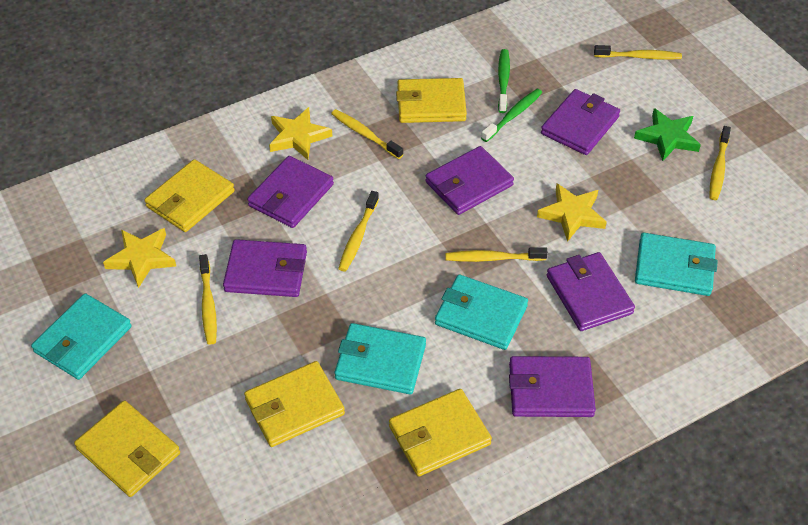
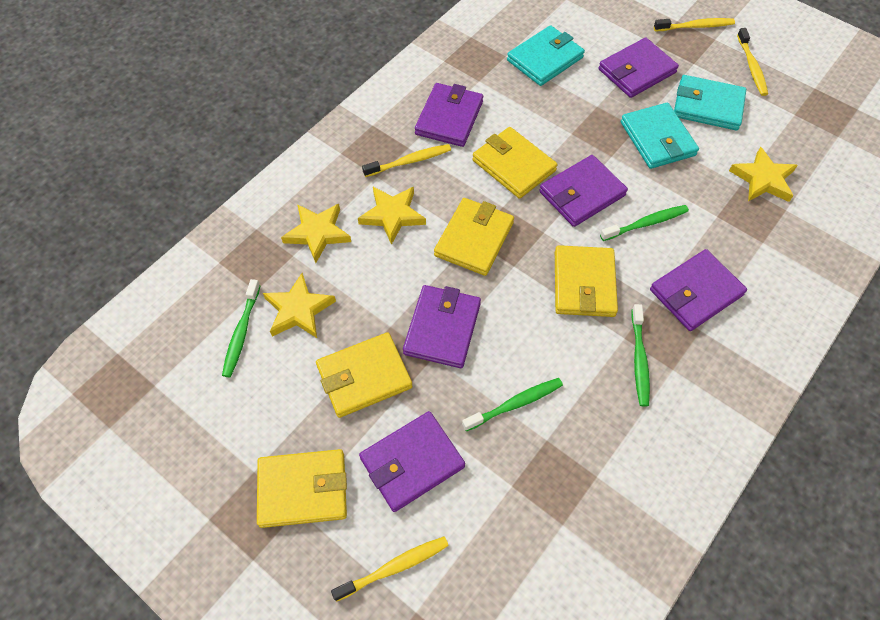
green star: [634,108,701,161] = 1 -> none = 0
green toothbrush: [481,89,542,142] [498,49,510,113] = 2 -> [222,279,260,377] [462,378,563,431] [600,205,689,241] [631,304,650,407] = 4
turquoise wallet: [31,293,132,380] [334,323,426,394] [435,274,528,350] [635,233,718,296] = 4 -> [507,25,585,86] [621,103,699,169] [674,75,746,130] = 3
yellow star: [103,228,176,288] [269,107,332,160] [537,183,607,242] = 3 -> [263,273,336,338] [281,204,351,263] [358,187,426,245] [729,146,798,202] = 4
yellow toothbrush: [199,254,217,345] [331,109,404,159] [338,191,379,272] [445,247,548,262] [594,45,682,60] [709,126,731,200] = 6 -> [331,536,449,602] [362,144,451,177] [654,18,735,31] [737,28,768,96] = 4

